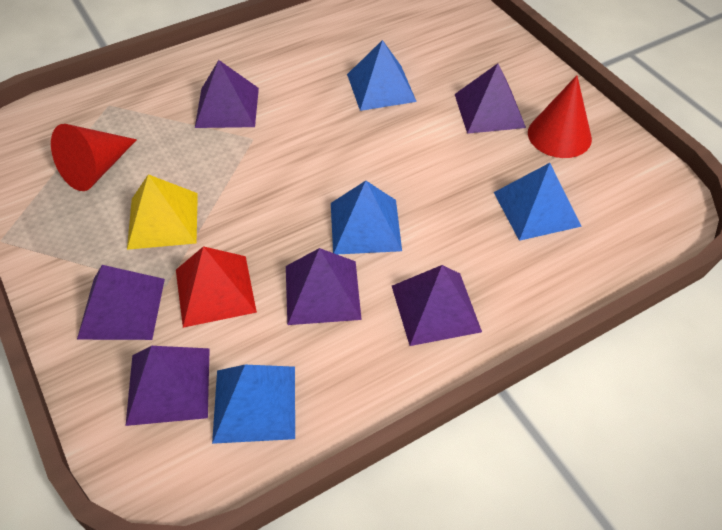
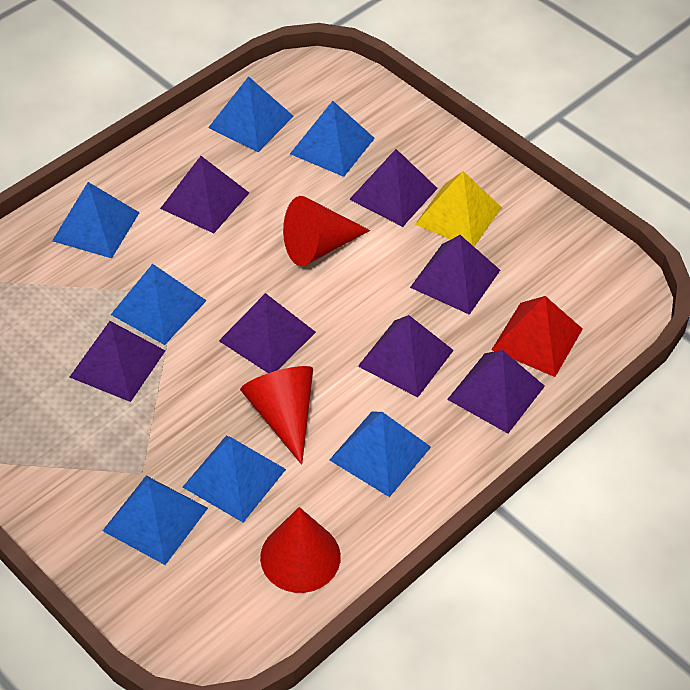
blue pyramid: [212,365,295,444] [331,181,402,254] [347,40,417,111] [494,163,582,241] = 4 -> [52,182,140,258] [103,476,208,565] [111,264,207,345] [183,436,286,522] [208,76,294,152] [290,101,375,177] [330,411,431,497] = 7
purple pyramid: [77,265,165,340] [126,346,210,426] [195,60,259,128] [286,248,362,325] [392,265,482,346] [455,63,526,134] = 6 -> [69,321,166,402] [160,156,249,233] [219,293,316,373] [349,149,438,227] [358,315,454,397] [410,235,500,315] [447,350,545,433] = 7
red cone: [51,124,137,191] [528,75,592,158] = 2 -> [240,366,313,465] [260,507,341,593] [283,196,370,266] = 3

